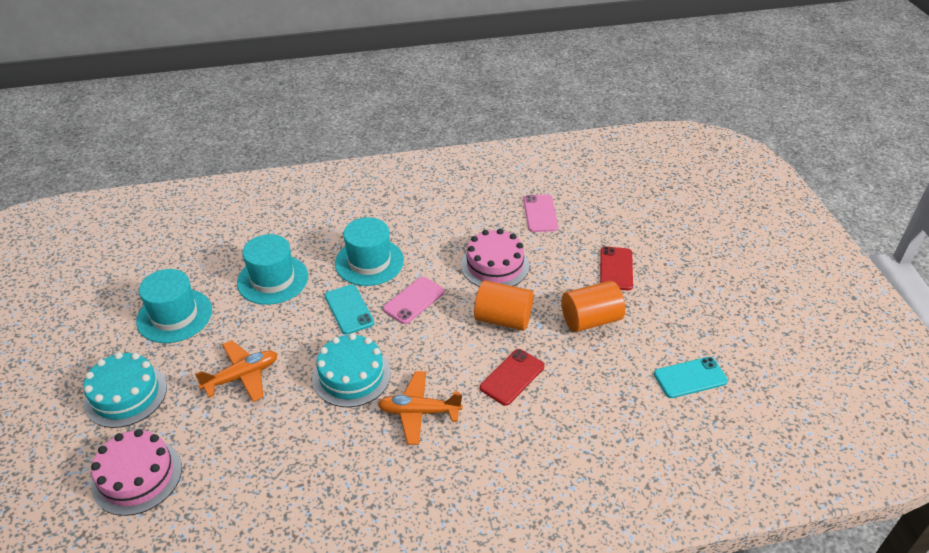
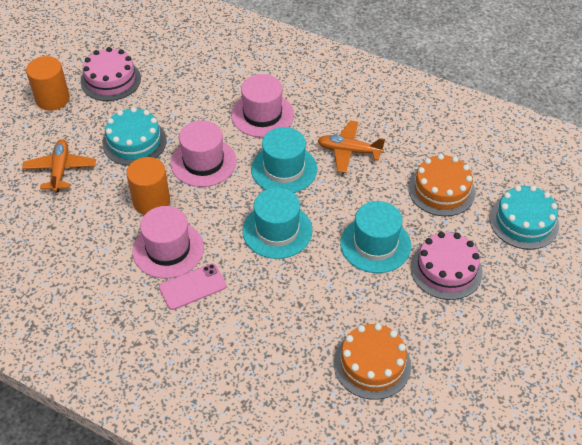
orange cake: none = 0 -> [334,323,411,400] [408,154,476,216] = 2
pink hat: none = 0 -> [132,206,204,278] [171,120,237,187] [231,74,294,137] = 3
pink phone: [383,277,445,324] [523,194,558,232] = 2 -> [159,263,227,310] = 1
red phone: [480,349,545,406] [600,246,633,290] = 2 -> none = 0
turquoise phone: [325,284,374,335] [654,357,728,398] = 2 -> none = 0

